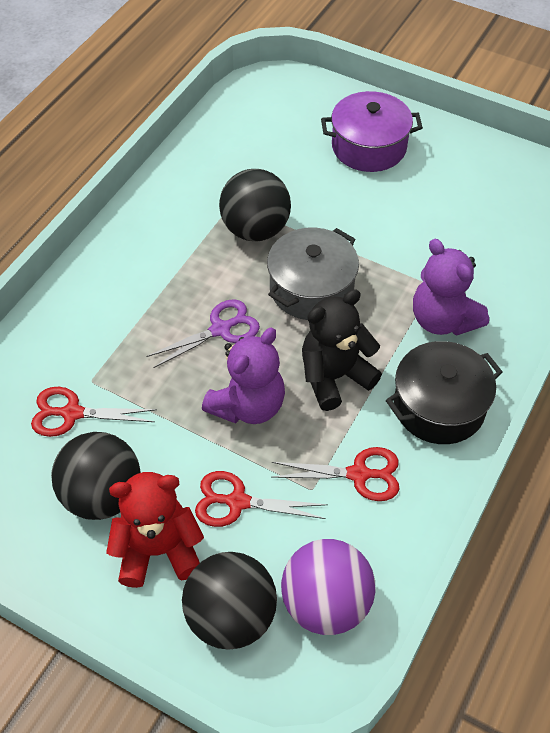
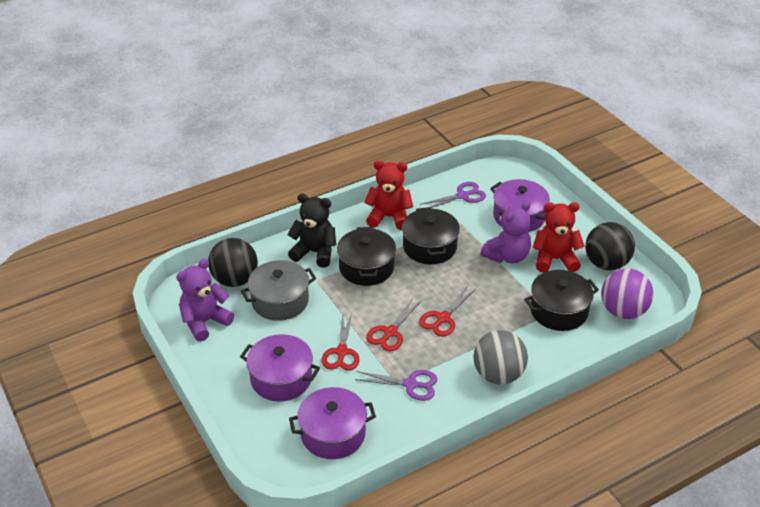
black ball: [51,432,141,520] [182,552,277,650] [219,169,291,241] = 3 -> [208,238,258,287] [585,222,635,270] = 2
black pot: [386,341,502,444] = 1 -> [337,227,396,286] [402,207,460,264] [524,270,599,331] = 3
grey ball: none = 0 -> [473,330,528,385] = 1
purple pot: [321,91,423,172] = 1 -> [240,334,320,402] [289,387,376,459] [490,179,550,232] = 3
purple scissors: [146,299,260,368] = 1 -> [354,370,437,401] [419,182,486,208] = 2
red teddy bear: [106,472,204,588] = 1 -> [364,160,413,230] [533,202,585,272] = 2

